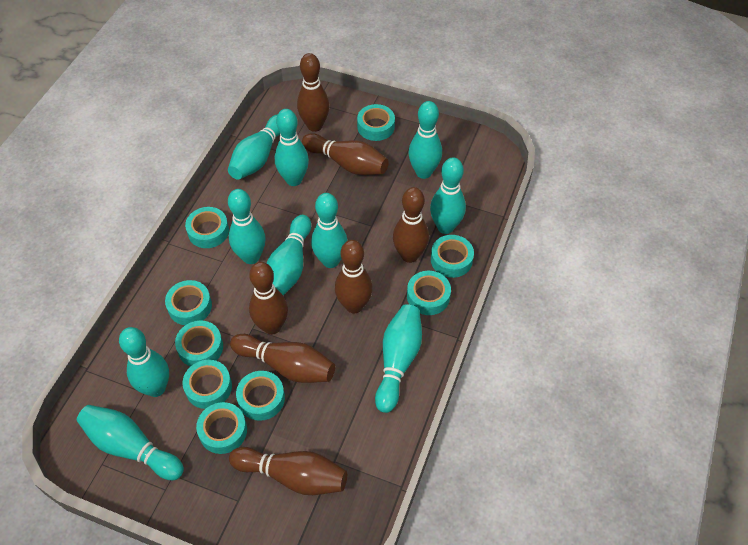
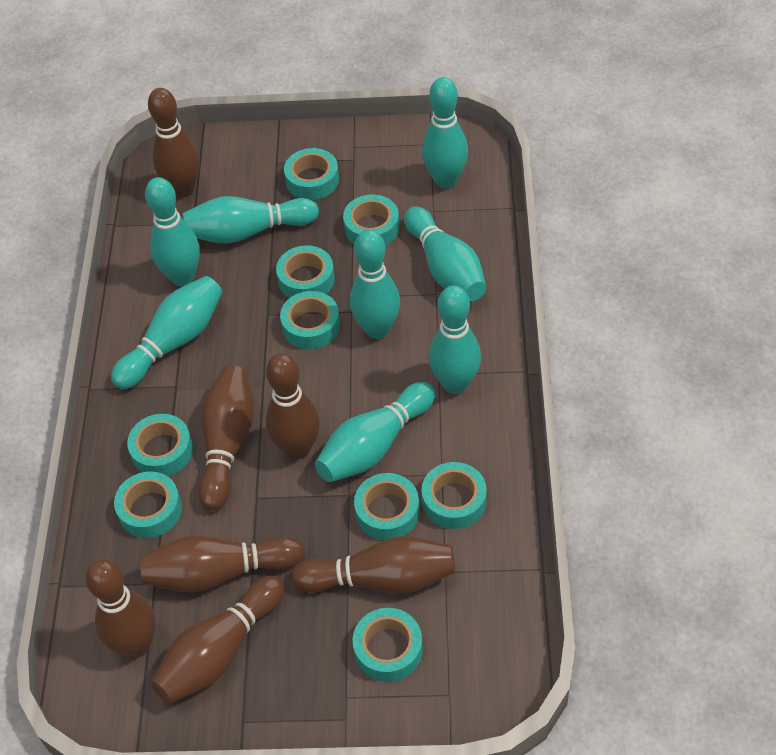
turquoise bowling pin: [77,405,184,480] [119,327,169,397] [228,114,280,180] [228,189,266,264] [267,215,311,295] [275,109,309,186] [311,193,347,268] [375,304,422,413] [408,101,442,179] [430,157,466,234] = 10 -> [111,276,222,389] [145,177,200,286] [183,196,319,244] [315,382,435,482] [350,230,400,339] [404,207,486,301] [422,77,468,188] [429,285,481,394] = 8

